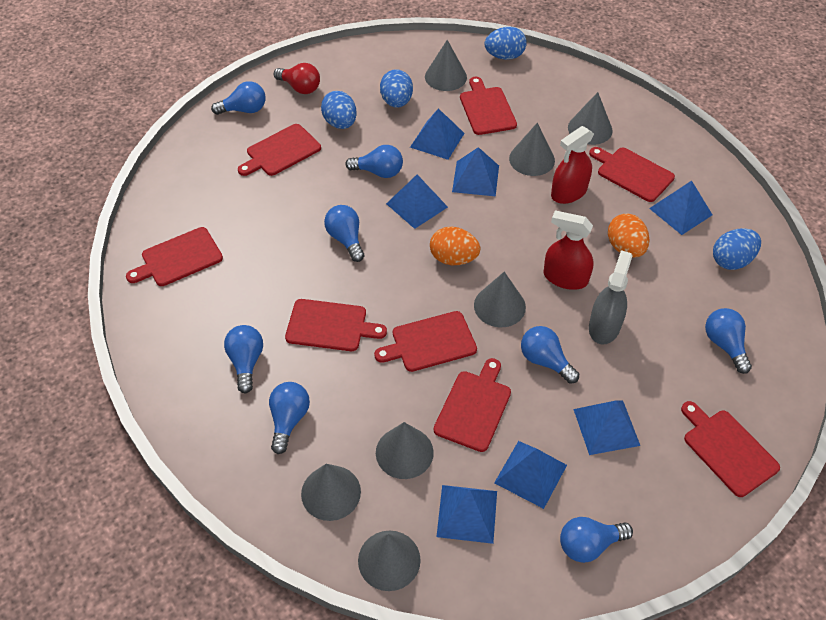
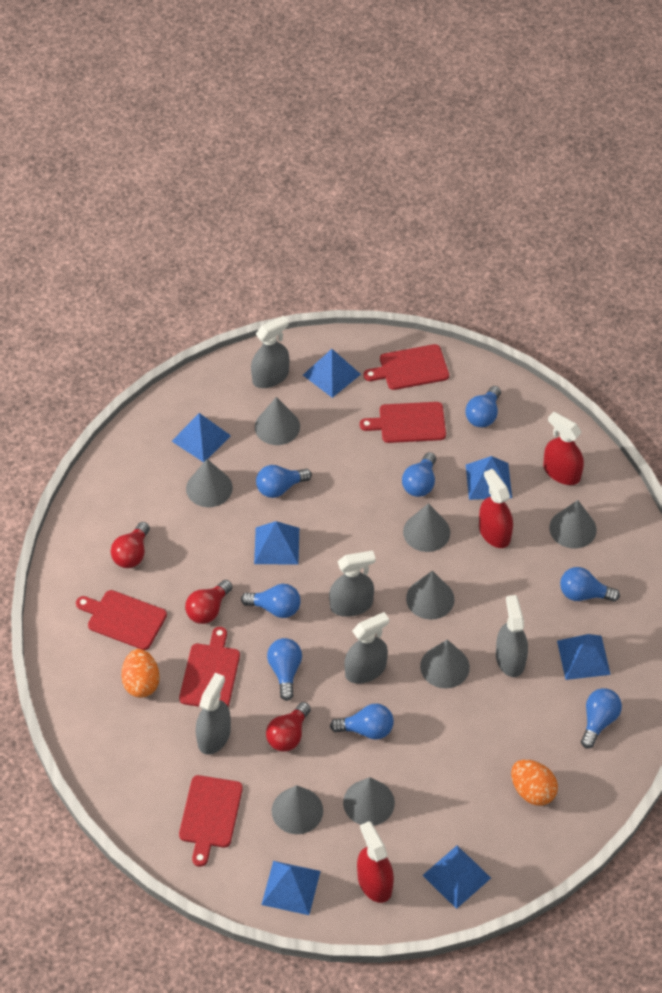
blue egg: [321,91,356,129] [380,69,413,108] [485,27,527,60] [713,228,761,270] = 4 -> none = 0
grey cone: [301,464,361,521] [358,531,421,591] [376,422,434,479] [425,40,467,91] [474,272,526,327] [509,123,555,176] [568,92,613,145] = 7 -> [186,459,233,507] [255,397,300,445] [272,785,323,834] [343,777,395,826] [403,503,450,552] [406,571,455,620] [420,639,470,688] [549,500,597,548] = 8
grey spray bottle: [589,250,632,344] = 1 -> [196,673,231,755] [251,316,289,388] [329,550,376,617] [344,612,389,684] [496,595,528,677] = 5
red cutting board: [126,227,223,286] [238,124,321,176] [285,299,387,351] [374,311,477,372] [434,358,511,452] [460,77,517,135] [589,147,675,202] [681,401,780,497] = 8 -> [76,590,167,650] [179,627,240,707] [179,775,243,867] [360,402,446,443] [364,344,449,390] = 5
red light bulb: [274,63,320,94] = 1 -> [111,522,150,568] [185,580,233,624] [266,702,311,752] = 3
red spray bottle: [543,211,594,290] [551,126,594,204] = 2 -> [357,821,394,903] [479,469,513,548] [543,412,584,485] = 3

